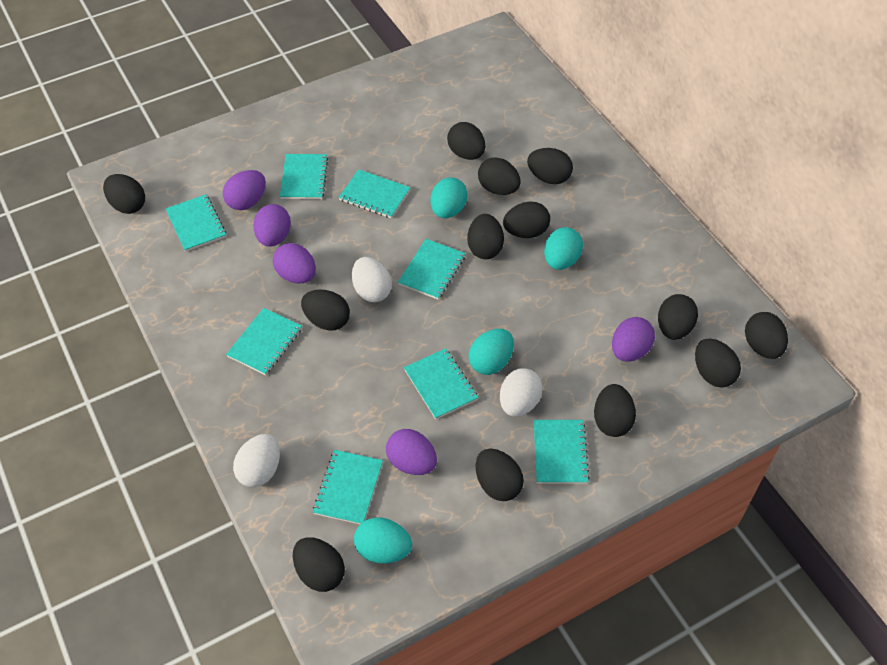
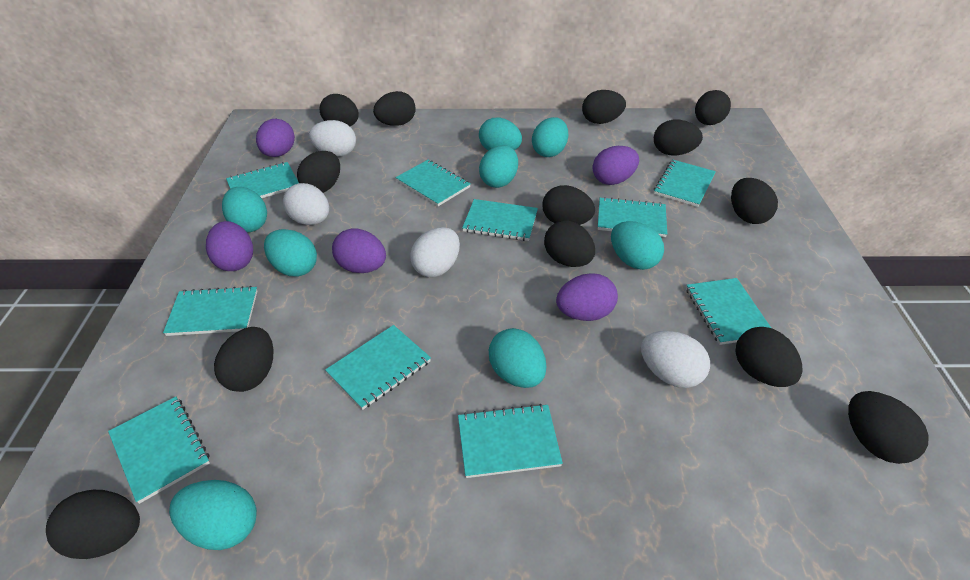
turquoise egg: [354,517,412,564] [431,177,467,218] [468,329,514,375] [544,227,583,270] = 4 -> [169,480,257,550] [222,187,267,232] [264,229,317,277] [479,118,522,151] [479,145,518,188] [489,328,546,388] [532,117,568,157] [611,221,664,270] = 8
turquoise notebook: [165,194,226,252] [226,308,302,375] [280,154,328,199] [313,450,383,524] [339,169,410,218] [398,239,466,300] [404,348,478,419] [534,420,590,484] = 8 -> [108,397,210,504] [163,286,257,336] [226,162,299,198] [325,325,431,410] [395,160,471,206] [458,404,563,478] [462,199,538,241] [598,197,667,237] [654,160,716,207] [686,278,771,345] = 10
white egg: [233,434,280,487] [352,257,392,302] [500,368,543,417] = 3 -> [283,183,329,225] [309,120,356,157] [410,227,460,277] [641,331,710,388] = 4

